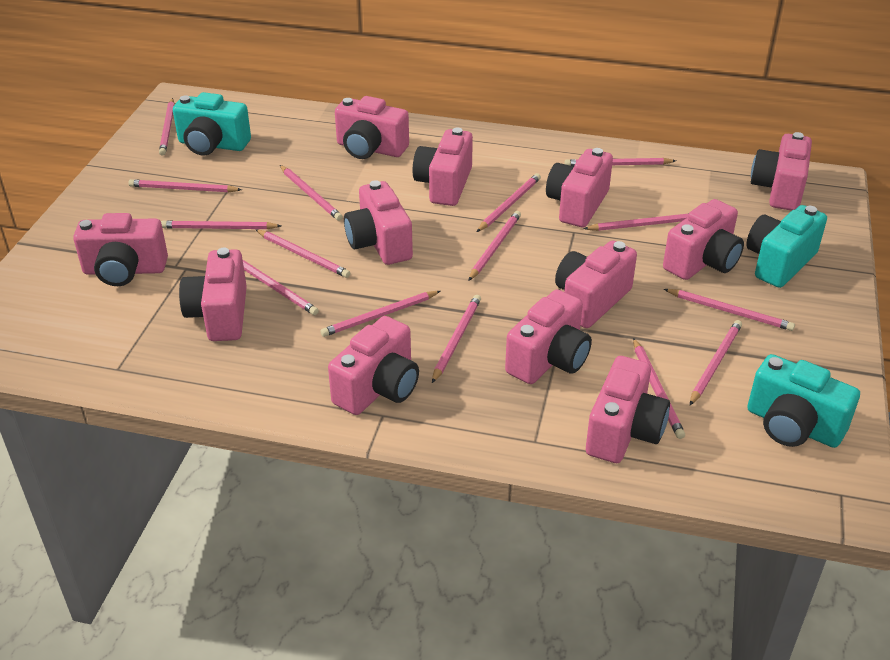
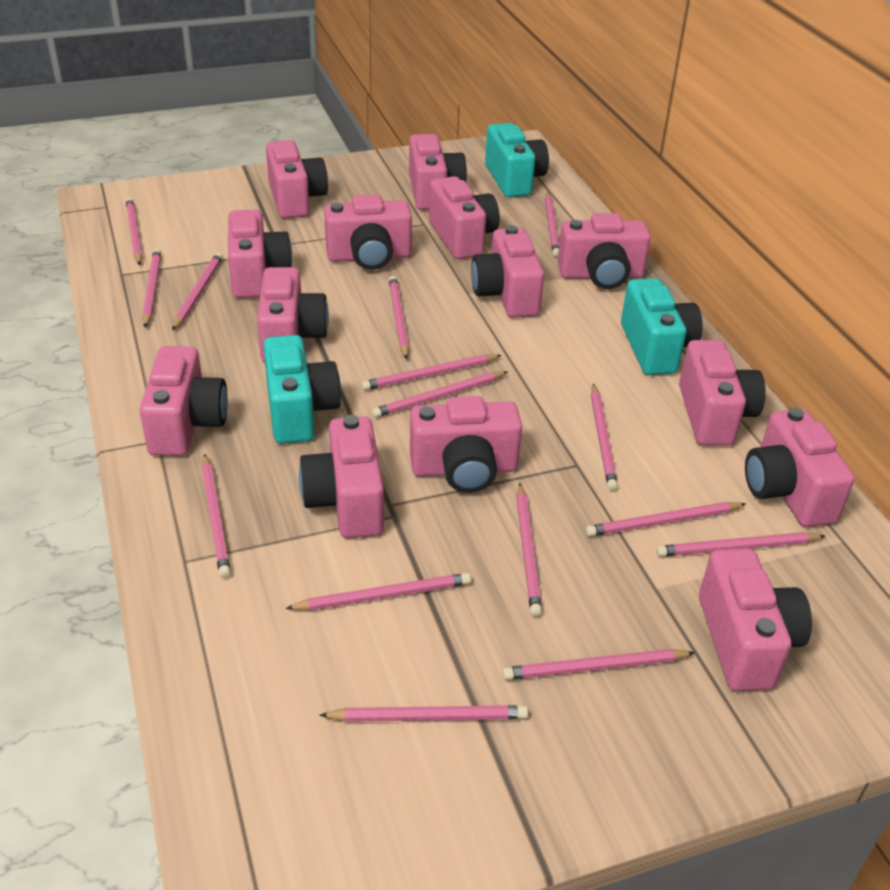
pink camera: [73,213,168,286] [179,247,247,341] [328,316,419,415] [335,96,409,159] [344,180,413,265] [413,127,473,206] [505,289,592,384] [546,148,613,227] [555,241,637,328] [586,356,670,463] [663,199,744,280] [751,132,812,211] = 12 -> [139,346,228,456] [228,210,292,298] [257,267,329,363] [266,140,328,219] [299,415,384,538] [324,194,412,270] [409,134,467,210] [410,396,522,493] [429,176,500,259] [471,225,544,318] [557,213,651,289] [679,340,766,446] [699,549,812,691] [745,407,855,527] = 14

